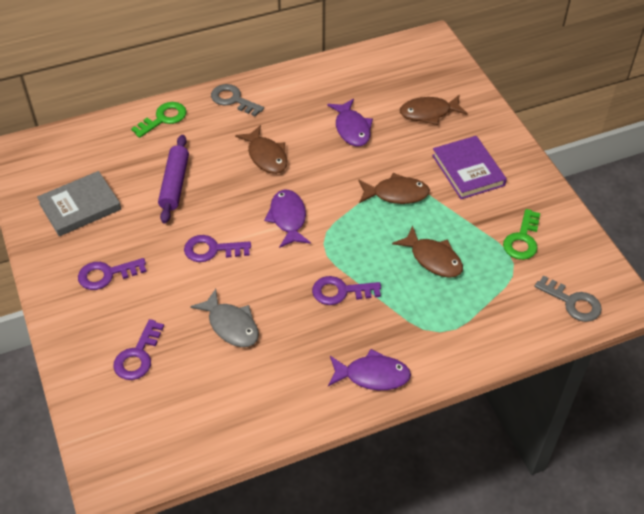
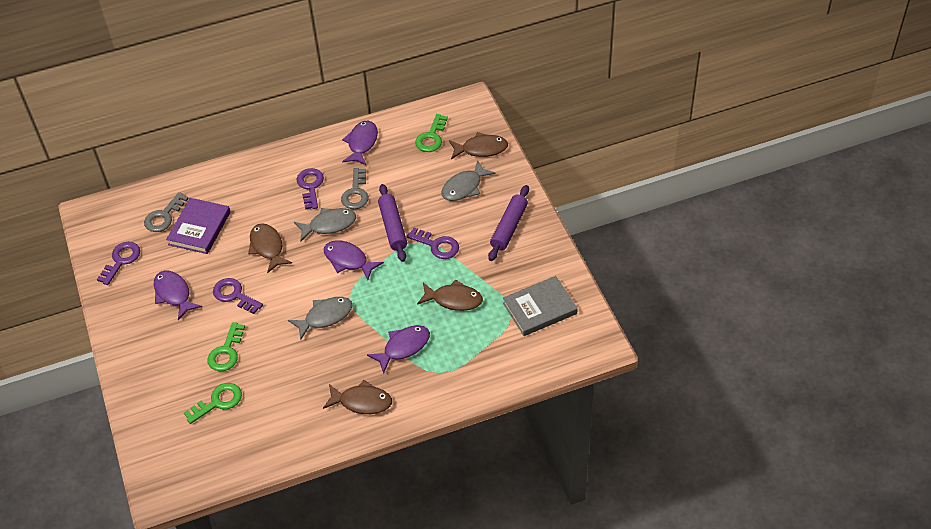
green key: [131,102,187,138] [503,209,540,260] = 2 -> [184,383,242,424] [207,322,245,371] [415,114,448,152] = 3
grey fish: [190,289,259,347] = 1 -> [288,297,352,340] [294,208,356,241] [441,160,496,201] = 3
purple fish: [264,189,311,248] [327,99,373,146] [328,349,411,390] = 3 -> [153,271,202,320] [324,240,384,280] [342,121,378,166] [367,325,430,374] = 4
purple rolling pin: [158,135,189,223] = 1 -> [378,184,407,262] [488,185,529,261] = 2

